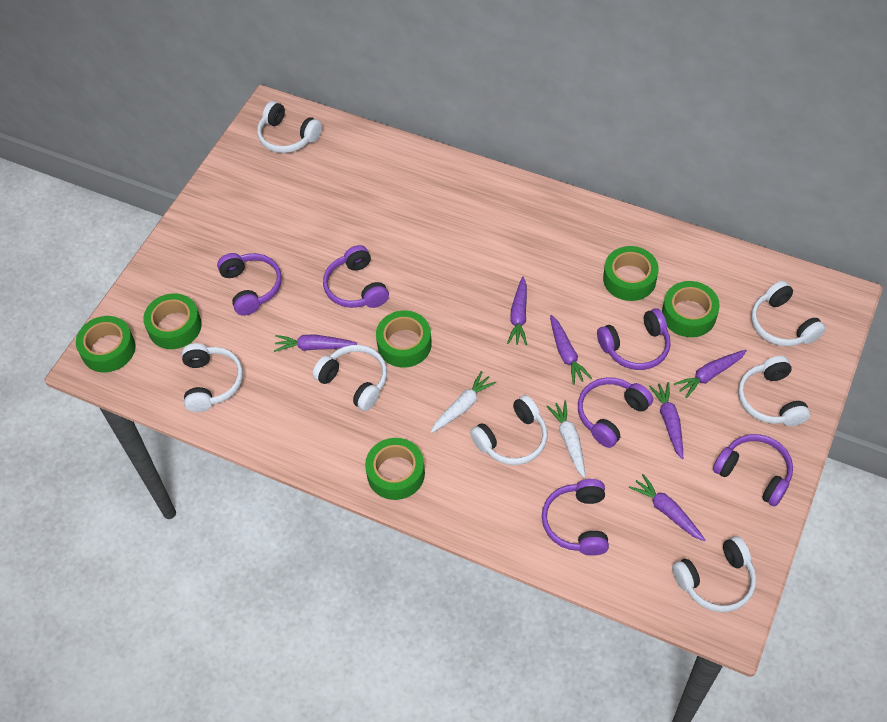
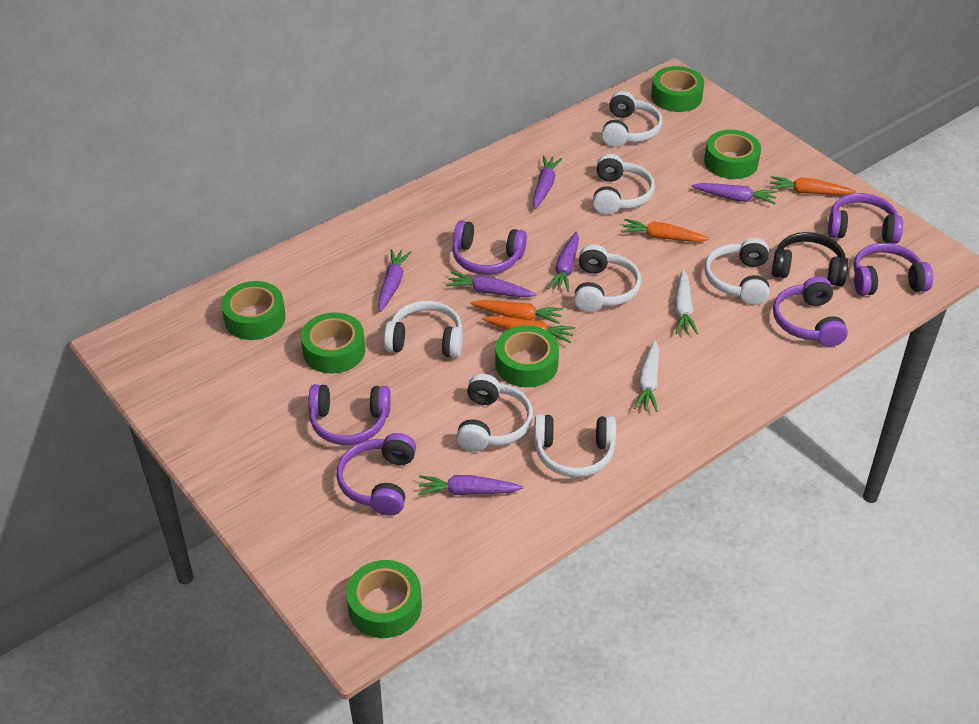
black headphones: none = 0 -> [772,232,849,287] = 1
orange carrot: none = 0 -> [470,300,563,324] [482,316,575,343] [621,219,710,242] [770,176,856,195] = 4

